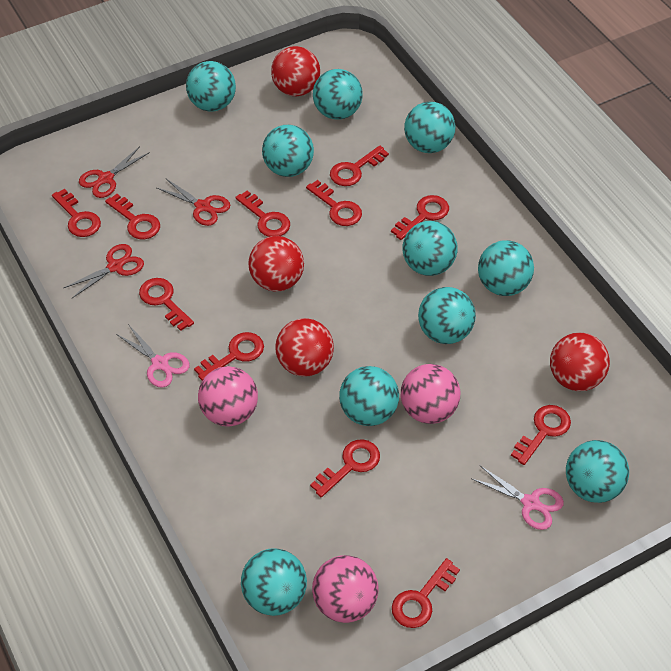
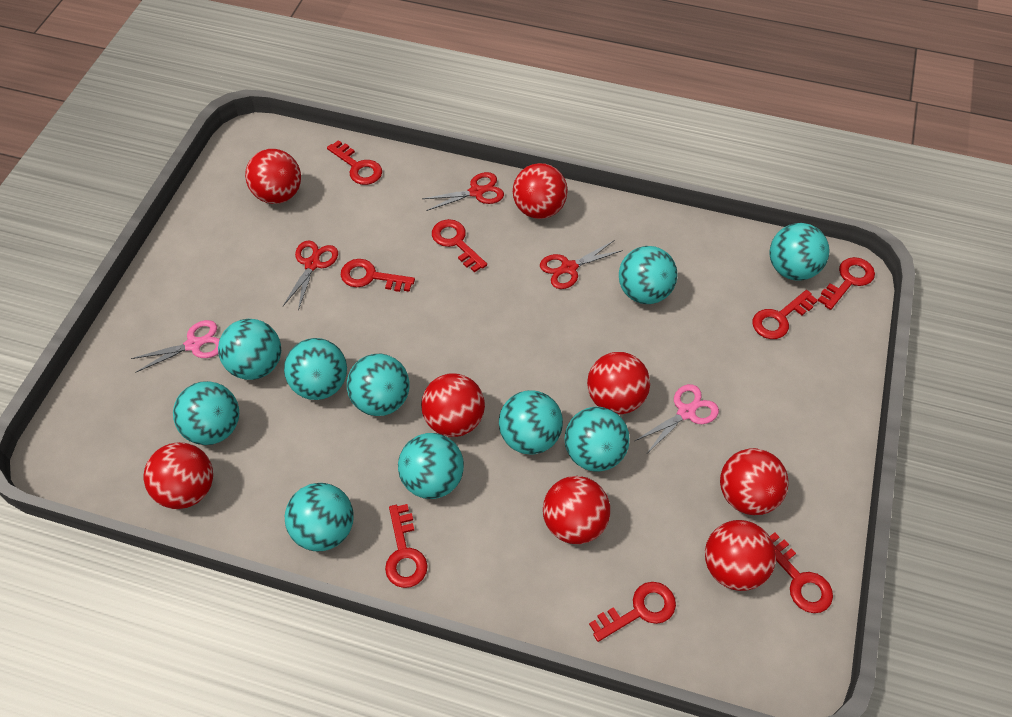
pink ball: [198,366,258,427] [312,555,379,623] [401,364,460,424] = 3 -> none = 0
red ball: [248,236,304,291] [271,46,320,96] [275,318,334,377] [550,333,610,391] = 4 -> [144,442,213,509] [245,149,301,204] [421,373,485,437] [513,163,568,219] [543,476,610,544] [587,352,650,414] [705,520,776,591] [720,448,789,515] = 8
red key: [52,189,101,237] [105,194,160,239] [139,278,194,331] [194,332,264,380] [235,191,290,237] [306,180,362,226] [310,439,380,497] [330,145,389,186] [391,195,449,240] [392,558,460,628] [511,405,571,465] = 11 -> [327,140,382,185] [341,259,415,292] [385,504,428,588] [432,219,487,272] [589,582,676,642] [752,290,818,339] [770,532,833,613] [818,257,875,310] = 8

